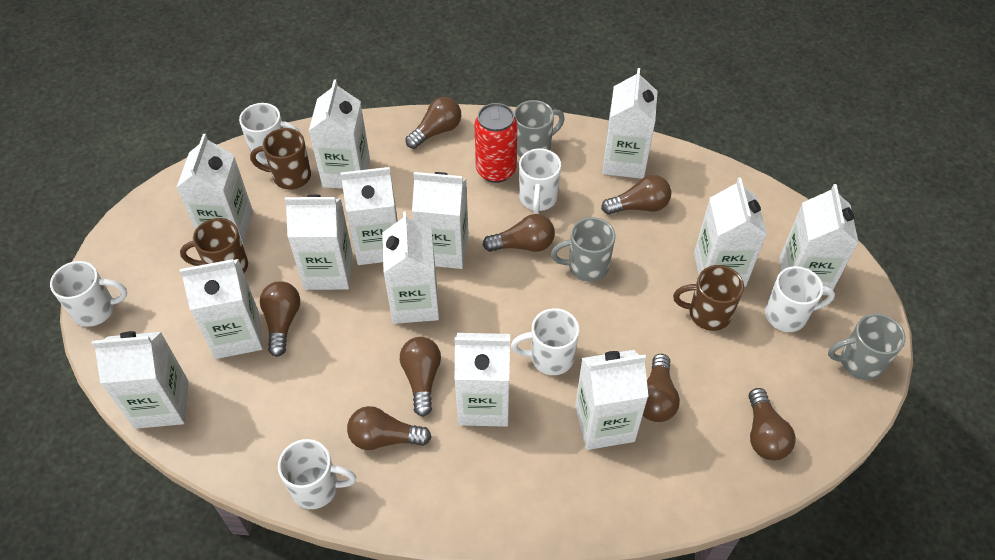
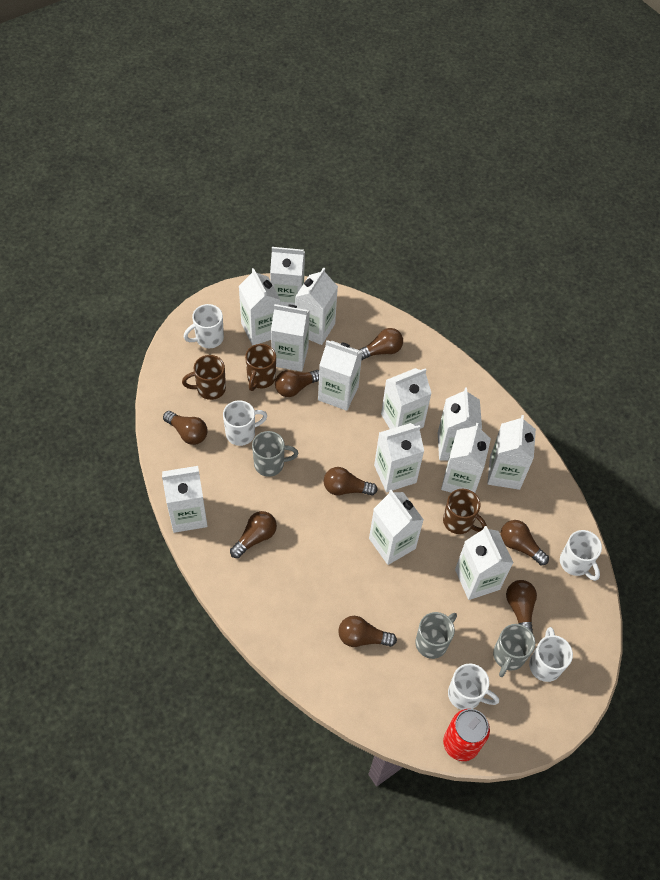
white mug: [50,261,127,327] [239,103,300,164] [278,439,356,509] [511,308,579,375] [519,149,561,214] [765,266,835,332] = 6 -> [184,304,224,348] [223,400,267,446] [448,663,499,710] [529,627,573,682] [560,530,602,581] = 5

